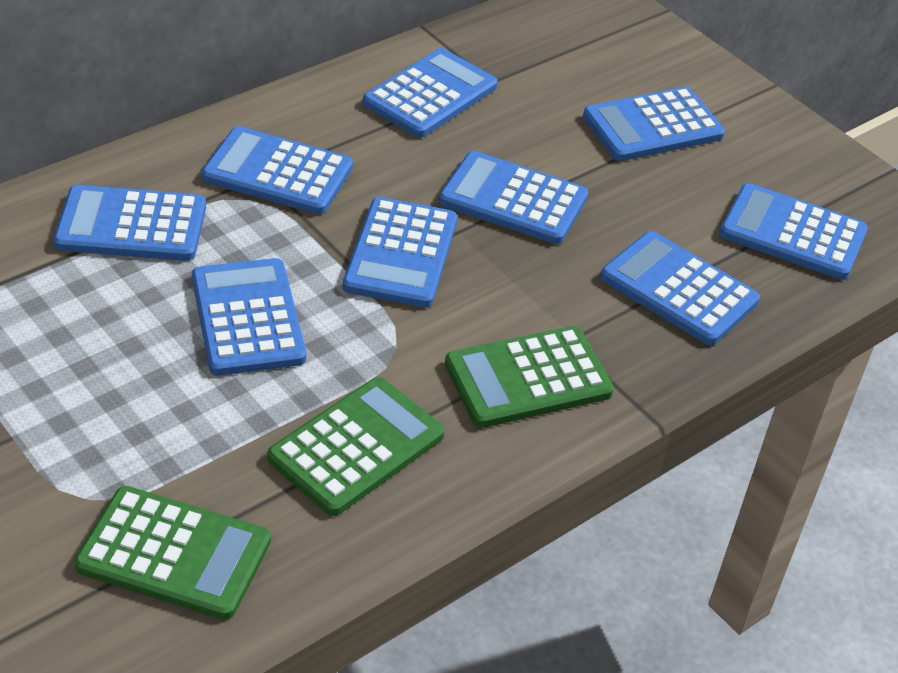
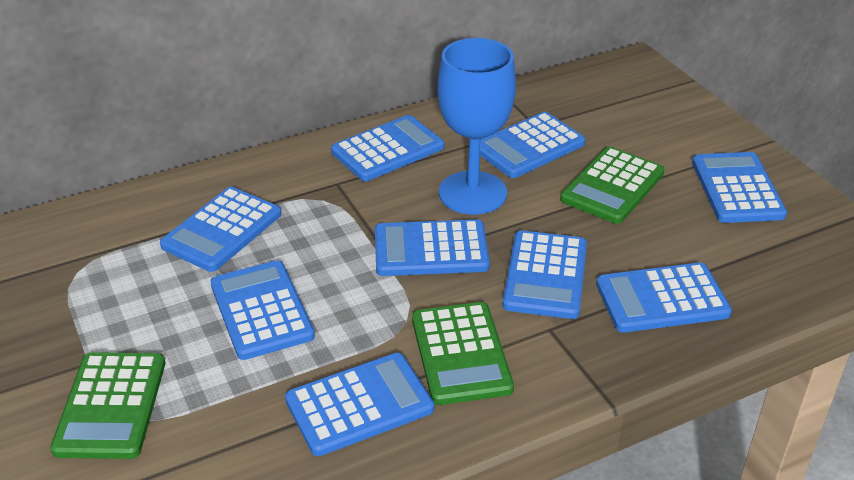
blue goblet: none = 0 -> [438,38,516,215] = 1

